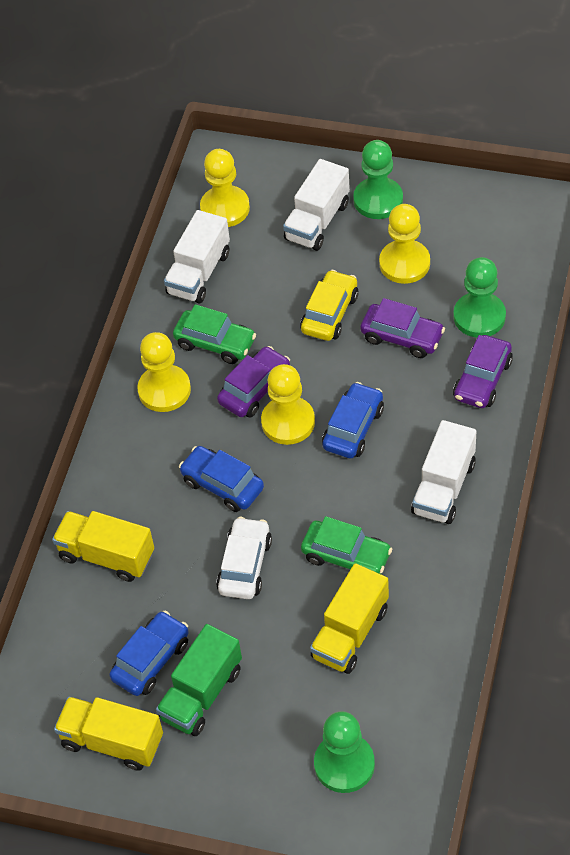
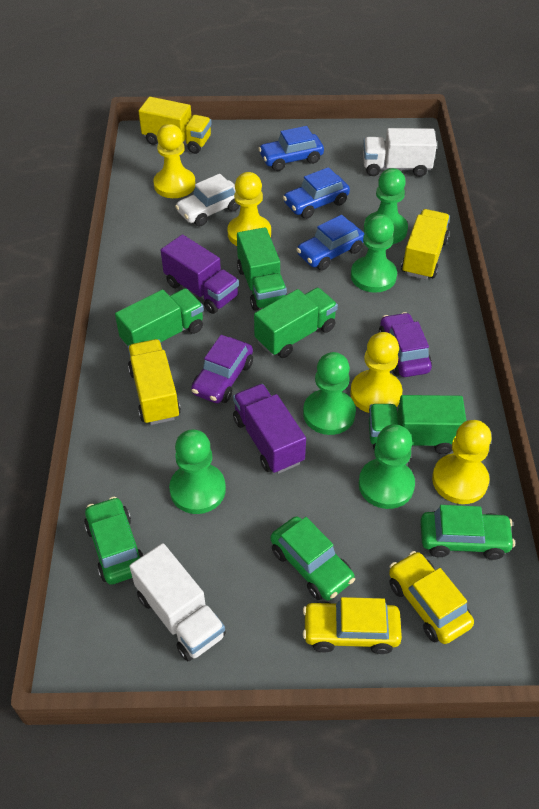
green car: [173,304,256,364] [301,516,392,574] = 2 -> [84,496,144,585] [271,516,355,600] [420,505,515,560] = 3
green pawn: [314,711,375,793] [353,140,403,219] [453,257,506,337] = 3 -> [169,430,226,514] [303,352,356,435] [351,214,397,293] [359,424,415,509] [364,168,408,244] = 5
green truck: [156,624,242,736] = 1 -> [115,288,204,348] [237,227,287,311] [254,288,338,358] [369,395,466,454] = 4
purple car: [217,346,290,418] [360,298,445,358] [453,335,513,408] = 3 -> [191,335,253,403] [379,312,432,377] = 2
purple truck: none = 0 -> [161,234,239,314] [233,384,306,474] = 2
white truck: [164,210,230,304] [283,159,350,251] [411,420,476,524] = 3 -> [129,543,226,661] [363,128,437,177] = 2
yellow car: [300,270,358,341] = 1 -> [303,597,402,654] [389,551,474,644] = 2

